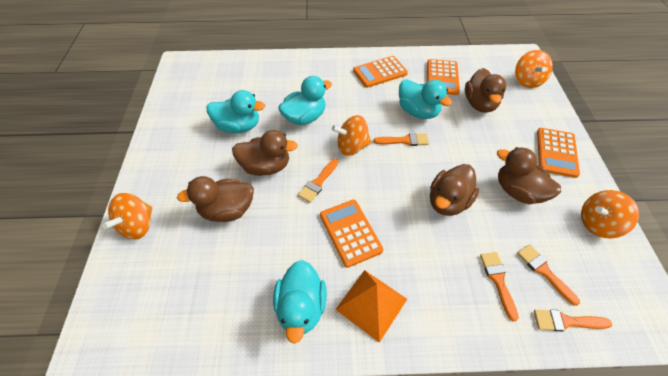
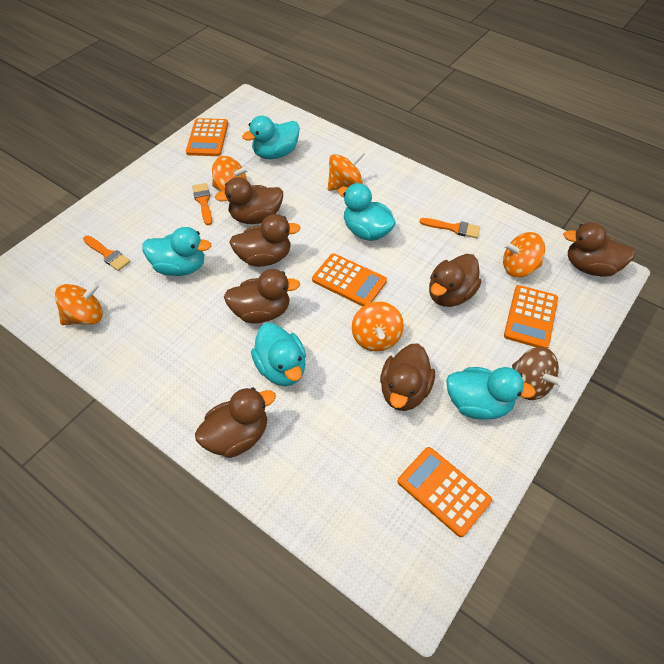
brown duck: [177,176,254,222] [232,130,298,176] [430,164,479,216] [465,68,506,113] [497,147,561,204] = 5 -> [195,388,276,458] [215,177,283,224] [224,269,300,324] [229,214,301,267] [380,343,435,411] [429,254,481,307] [563,222,636,277] = 7
brown spinning top: none = 0 -> [512,347,564,400] = 1
orange brush: [298,159,338,203] [374,133,429,146] [480,252,519,322] [517,244,580,306] [534,310,612,331] = 5 -> [83,236,130,271] [192,183,212,225] [420,218,480,238] = 3
orange pyramid: [335,270,407,343] = 1 -> none = 0
orange spinning top: [102,193,152,239] [332,115,371,156] [515,50,553,88] [581,190,639,239] = 4 -> [55,282,103,325] [212,156,249,191] [328,150,365,191] [352,301,404,352] [503,232,545,277] = 5
turquoise duck: [207,90,265,133] [273,260,327,344] [278,76,332,125] [399,79,452,119] = 4 -> [142,227,211,276] [242,116,300,159] [251,323,306,386] [338,183,396,241] [446,367,536,420] = 5

